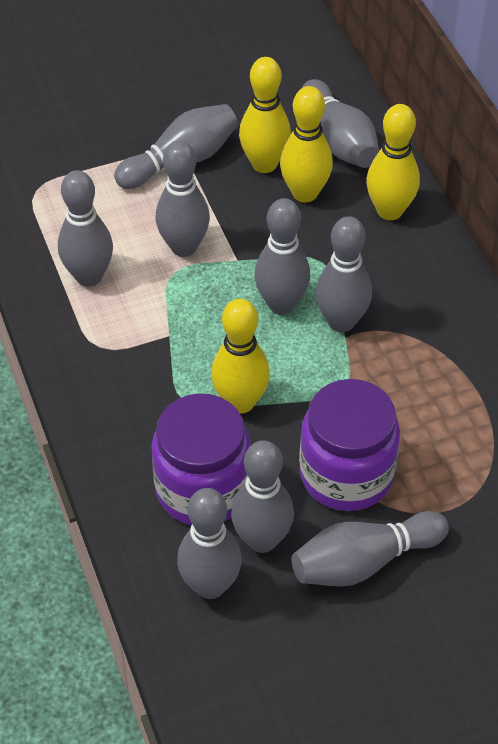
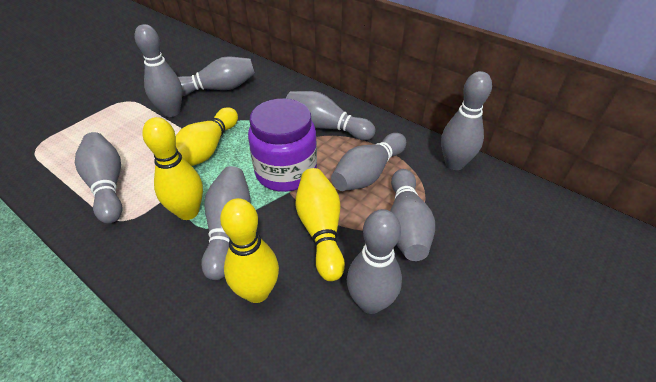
purple jar: [152,393,251,525] [299,379,400,511] = 2 -> [248,98,317,192] = 1

